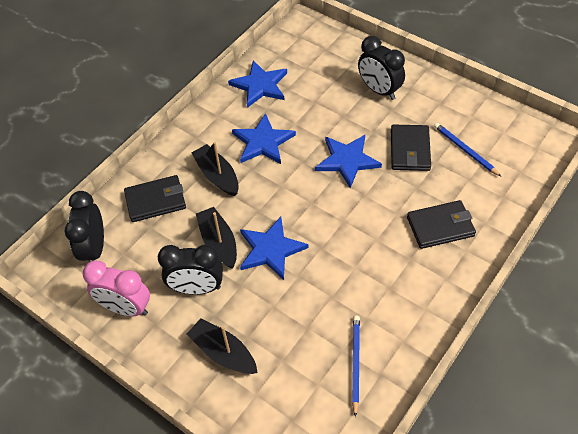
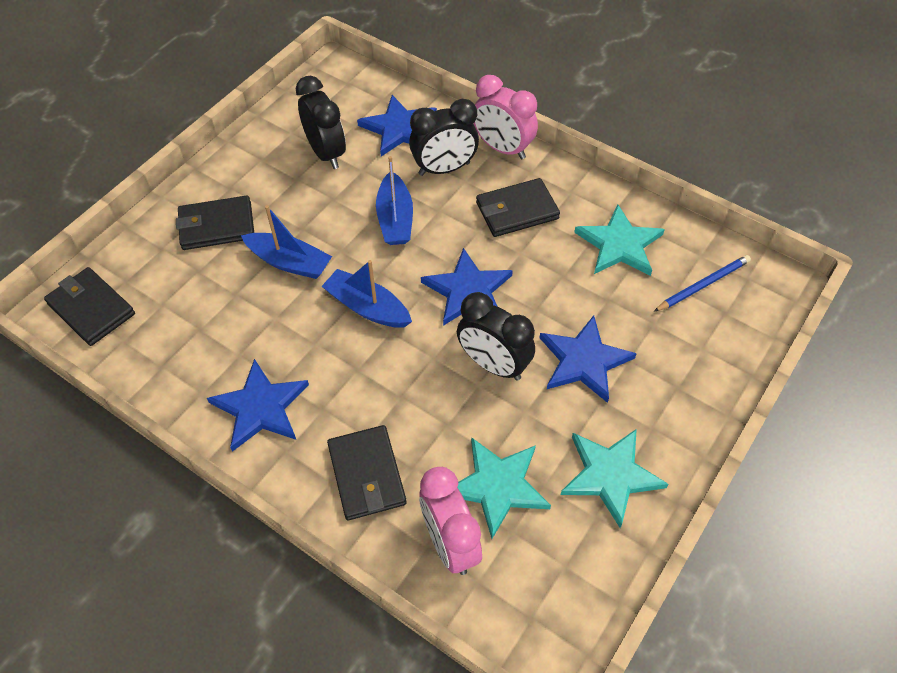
black boat: [187,318,258,374] [191,142,239,196] [196,207,237,269] = 3 -> none = 0
black wallet: [124,175,186,222] [391,125,431,171] [407,200,476,249] = 3 -> [44,267,135,346] [176,195,254,250] [327,425,406,520] [476,178,560,237] = 4
blue boat: none = 0 -> [241,205,332,279] [322,260,412,328] [376,156,413,245] = 3
blue pencil: [352,315,360,417] [434,123,501,176] = 2 -> [654,255,751,312] = 1
pink clock: [83,261,150,316] = 1 -> [419,467,482,575] [474,75,538,159] = 2
turquoise star: none = 0 -> [457,437,551,539] [561,429,668,528] [574,204,665,276] = 3

